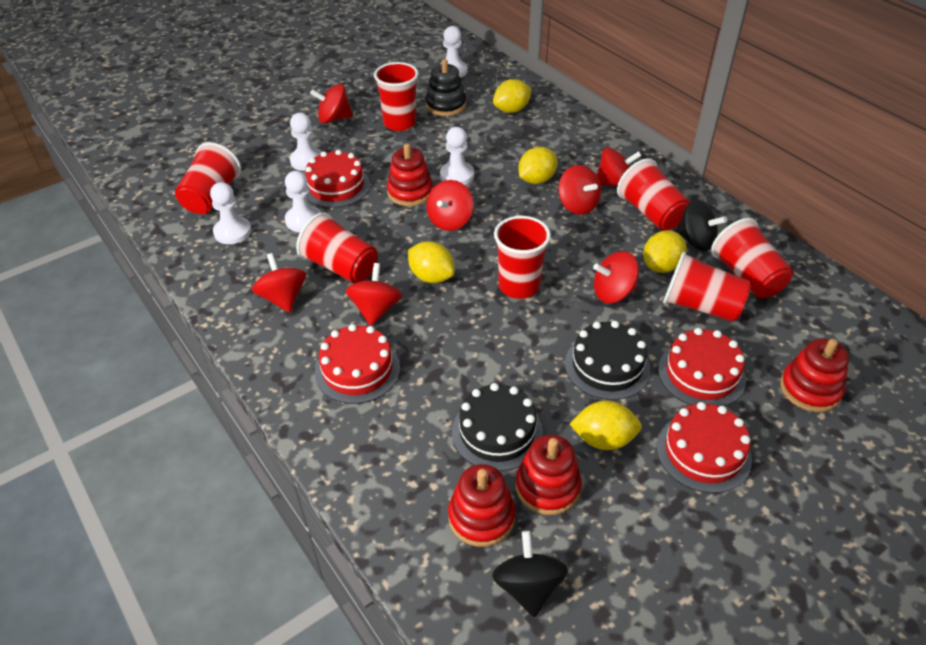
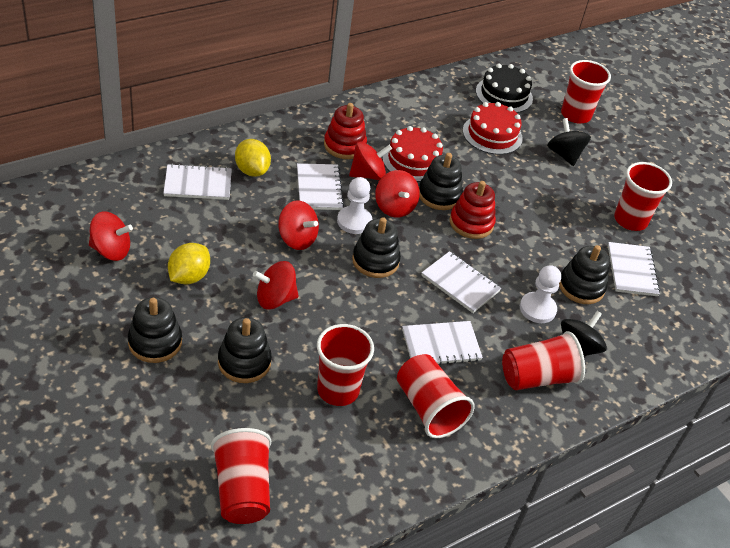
black cake: [452,383,543,471] [565,321,650,400] = 2 -> [476,64,533,113] = 1
black stacking toy: [425,59,466,116] = 1 -> [128,297,182,363] [218,317,272,383] [352,217,401,278] [419,153,463,210] [559,245,610,304] = 5
red cake: [305,150,370,208] [315,324,400,404] [656,402,752,493] [658,328,746,406] = 4 -> [382,126,443,182] [463,102,523,155] = 2
red cup: [175,142,241,214] [296,212,377,284] [374,62,418,131] [494,216,551,299] [617,158,690,231] [663,252,751,322] [711,218,793,298] = 7 -> [211,428,272,524] [317,324,374,406] [397,354,475,438] [502,331,585,390] [561,60,611,123] [614,162,672,231] = 6
red spinning top: [252,253,306,313] [310,84,353,123] [346,263,402,326] [427,180,473,231] [558,165,601,215] [593,251,639,303] [597,147,642,187] = 7 -> [89,211,133,261] [253,261,299,309] [278,200,319,250] [349,142,392,180] [375,170,420,218] = 5
red stacking toy: [387,143,433,206] [448,464,516,547] [515,435,582,515] [780,339,849,412] = 4 -> [324,103,367,159] [450,181,496,239] = 2
white notebook: none = 0 -> [163,164,232,200] [297,163,344,210] [402,321,483,365] [421,251,501,313] [608,242,660,296] = 5
white pawn: [210,182,251,244] [285,171,321,232] [290,113,322,171] [440,127,474,185] [441,26,468,78] = 5 -> [337,177,372,234] [520,265,561,323] = 2
yellow lemon: [408,241,455,283] [493,79,531,113] [518,147,558,184] [570,401,642,450] [643,230,687,273] = 5 -> [168,243,210,284] [235,139,271,177] = 2

